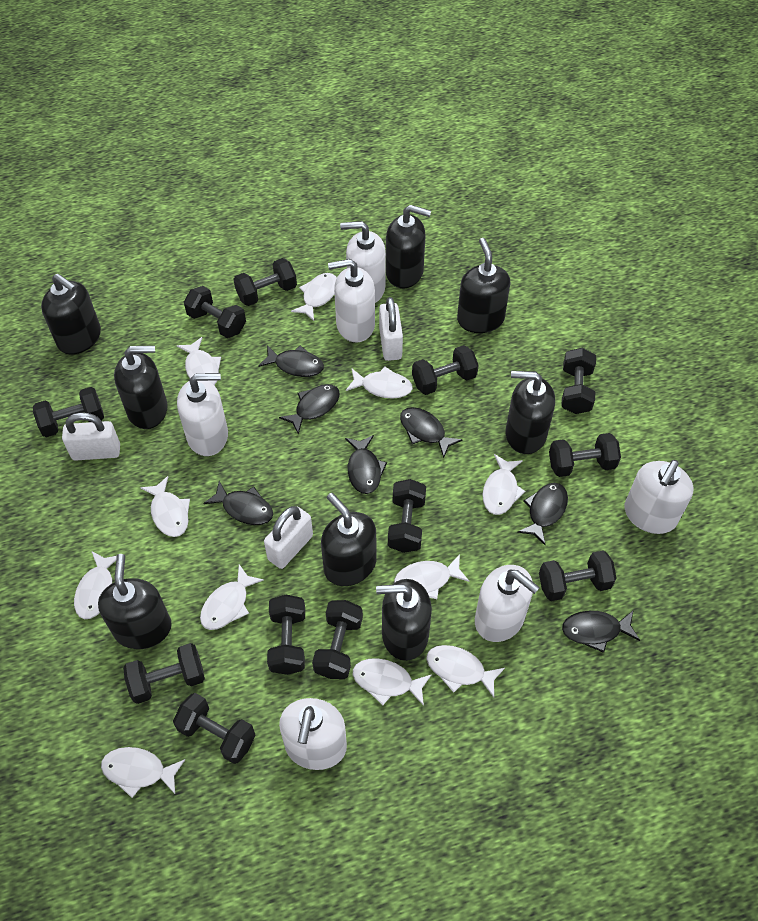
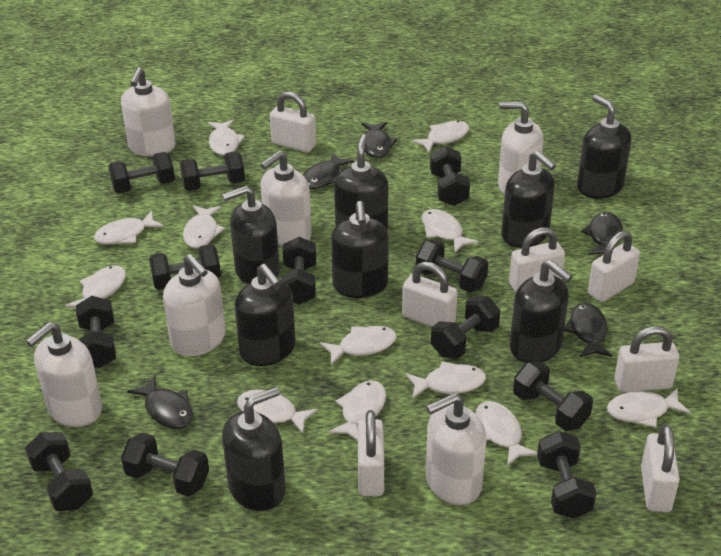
black fish: [203,481,273,525] [258,345,324,377] [279,384,340,435] [345,435,387,494] [400,407,462,458] [517,483,568,545] [562,611,640,653] = 7 -> [127,375,193,429] [303,152,354,189] [361,122,397,158] [564,303,612,357] [581,212,623,255] = 5
white fish: [74,552,117,619] [101,747,185,798] [140,476,190,537] [177,337,221,385] [200,564,264,630] [291,273,337,321] [346,367,413,399] [353,658,432,706] [394,554,469,599] [426,645,505,697] [483,454,525,515] = 11 -> [65,265,126,307] [94,211,164,244] [183,205,225,248] [208,120,245,155] [237,390,318,434] [320,326,397,365] [329,380,386,441] [406,361,486,399] [412,121,469,153] [422,209,479,253] [476,401,537,466] [607,388,691,428] = 12
white padlock: [62,412,120,461] [264,506,313,569] [379,297,403,361] = 3 -> [270,92,316,152] [358,410,384,496] [402,262,458,327] [509,227,565,292] [588,231,640,302] [614,326,679,393] [641,425,680,512] = 7

